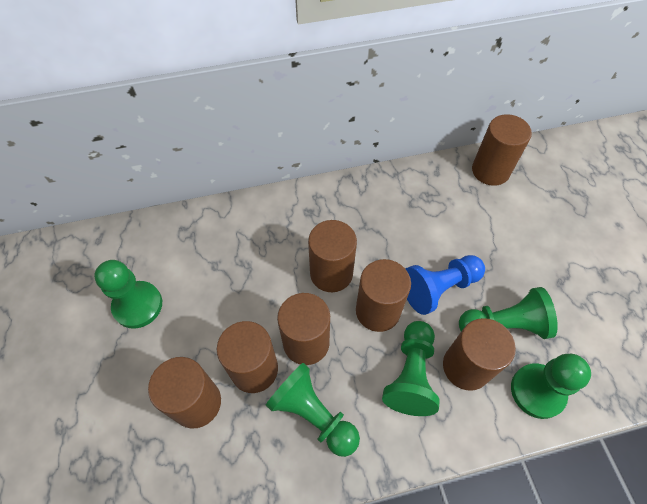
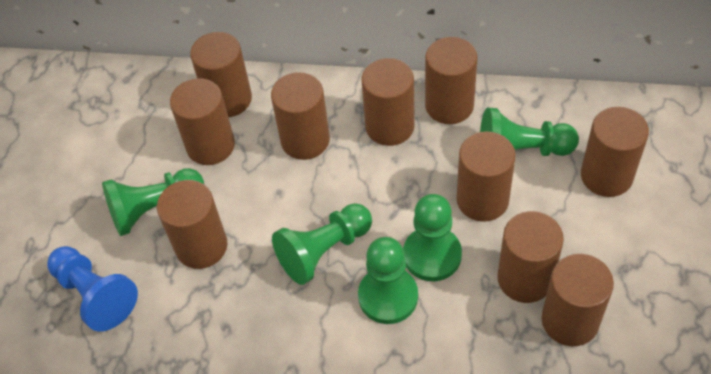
brown cylinder: [148,357,221,429] [217,321,278,393] [277,293,330,365] [308,220,357,292] [356,259,411,332] [443,318,516,391] [472,114,532,186] = 7 -> [157,180,227,269] [170,78,235,165] [190,32,252,117] [271,72,330,160] [362,58,415,146] [425,37,478,124] [457,131,516,222] [498,211,564,303] [542,254,614,346] [581,107,649,197] = 10

